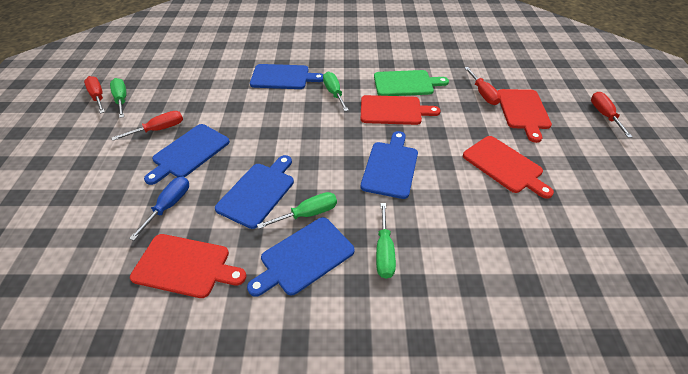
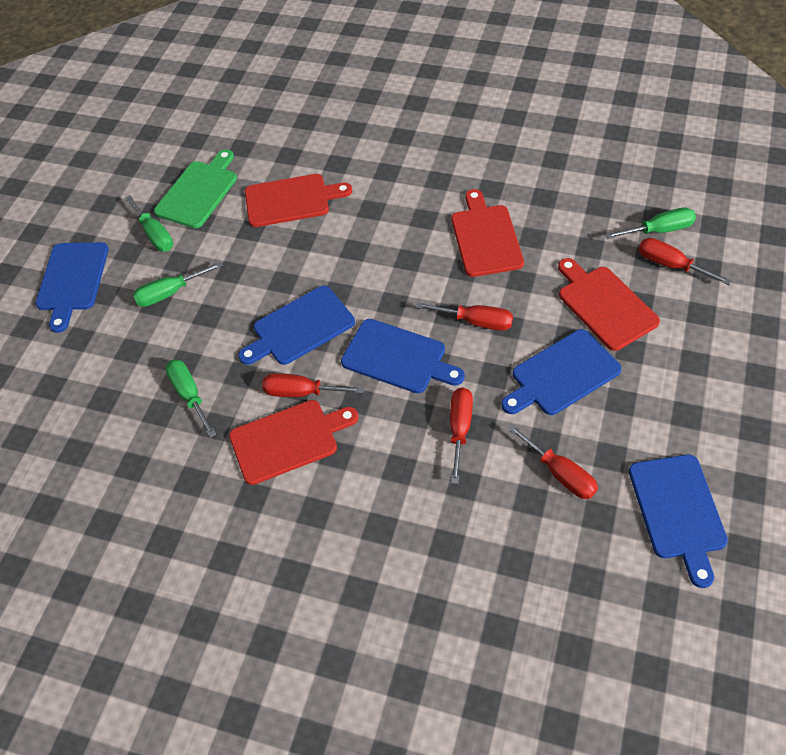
blue screwdriver: [129,176,189,241] = 1 -> none = 0
red screwdriver: [84,76,105,113] [111,111,183,141] [464,67,501,105] [591,92,632,138] = 4 -> [262,373,364,397] [416,302,513,331] [450,388,473,484] [507,424,598,499] [638,238,732,285] = 5

